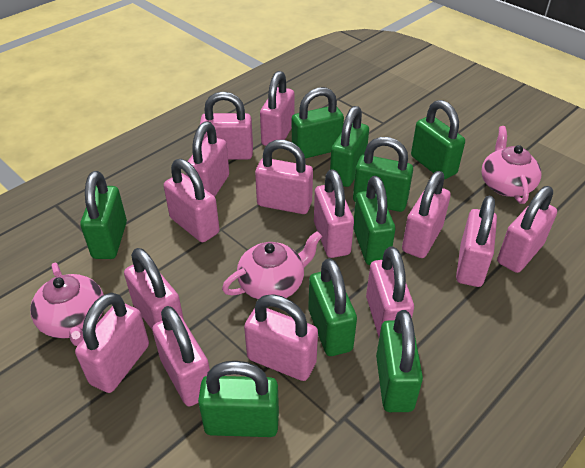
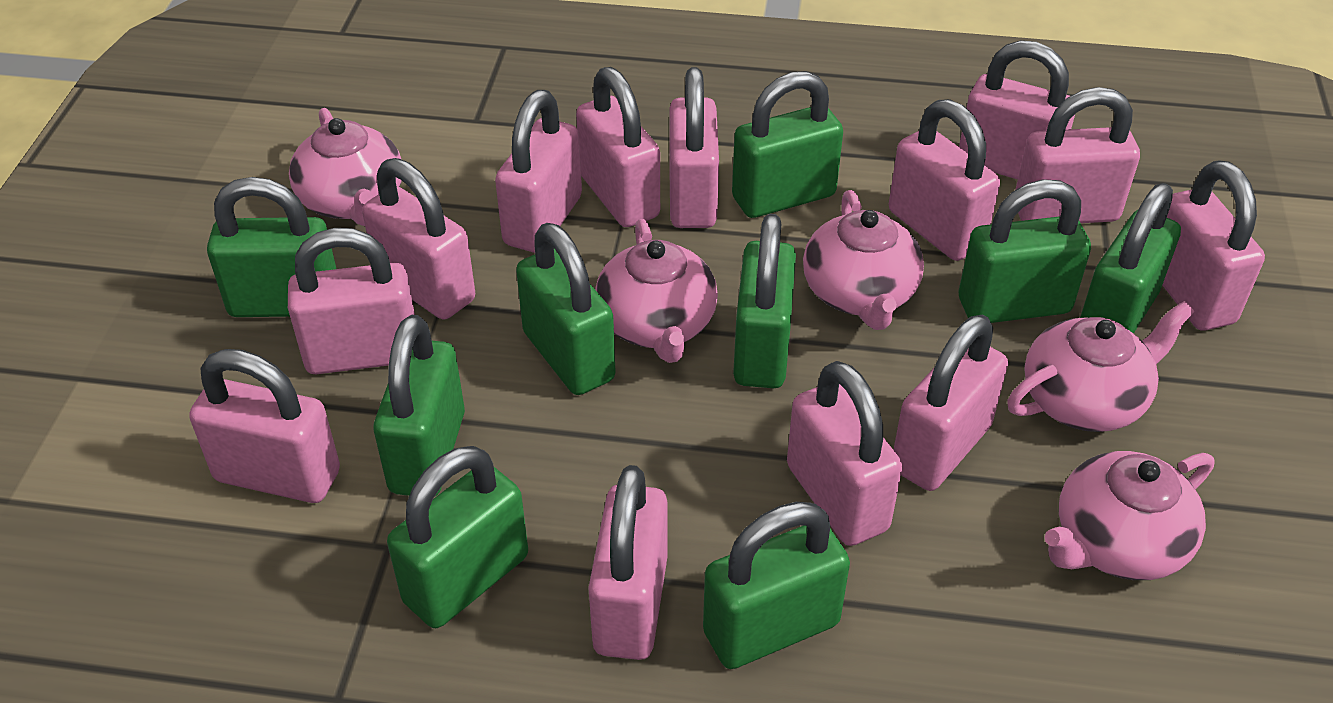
pink padlock: [75,293,149,393] [124,248,184,329] [152,306,210,407] [164,159,219,242] [185,122,229,197] [200,92,253,160] [244,294,318,381] [255,140,313,214] [260,71,294,146] [314,169,354,258] [366,246,414,337] [402,171,451,258] [456,196,497,287] [497,186,557,273] = 14 -> [189,349,340,503] [288,228,415,374] [362,158,475,319] [495,90,582,253] [576,67,660,227] [588,465,667,660] [669,67,719,228] [787,361,902,546] [889,99,1000,261] [894,315,1008,491] [959,40,1075,179] [1015,87,1140,223] [1163,160,1265,331] = 13
pink teapot: [30,263,104,346] [222,231,322,300] [481,126,541,204] = 3 -> [289,108,402,226] [595,219,718,363] [803,190,924,330] [1007,301,1194,432] [1045,451,1215,580] = 5

